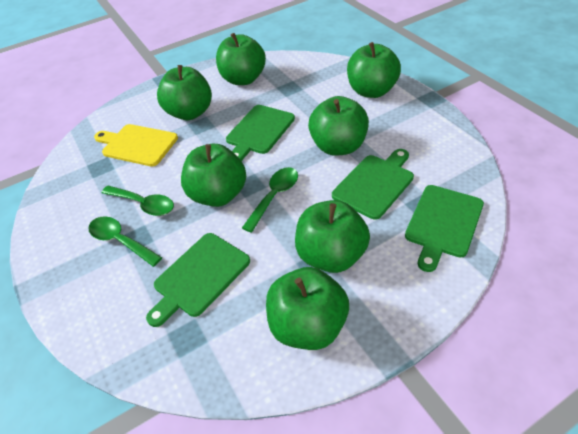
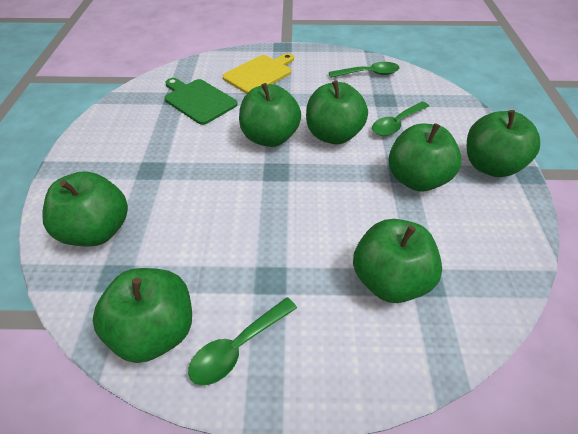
green cutting board: [146,233,250,327] [226,105,295,161] [332,149,414,220] [405,185,484,272] = 4 -> [164,78,238,125] = 1

